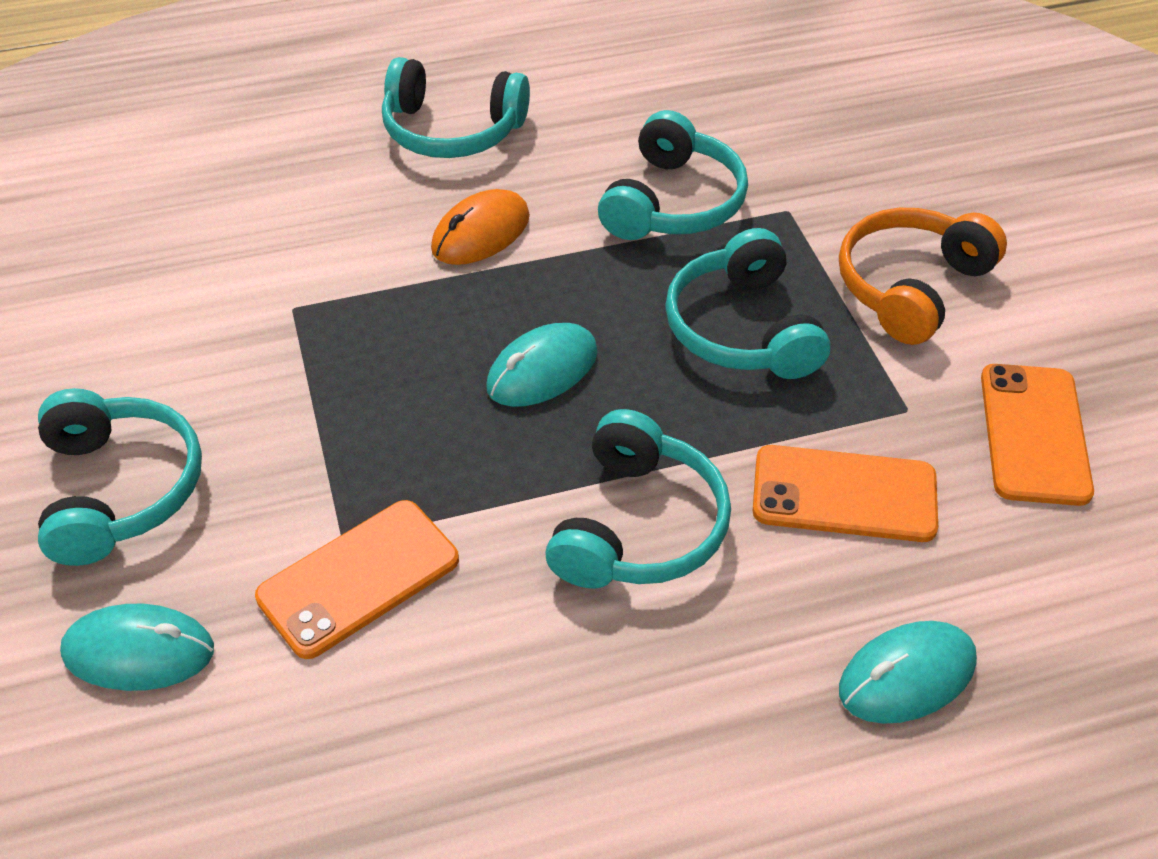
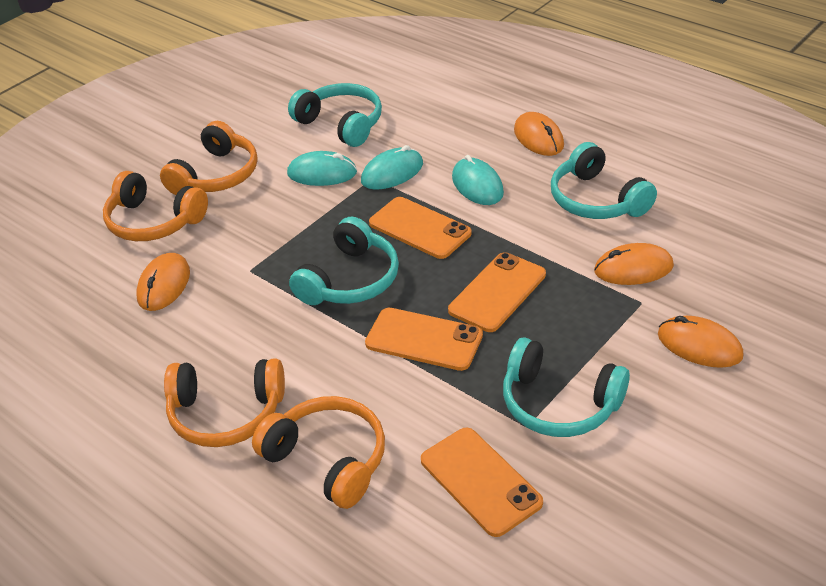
orange headphones: [839,208,1007,345] = 1 -> [103,171,208,241] [160,121,258,195] [164,359,285,447] [252,396,385,509] = 4
orange mouse: [431,189,530,265] = 1 -> [136,253,190,311] [514,112,564,156] [594,243,674,285] [658,316,744,368] = 4
orange phone: [255,500,459,659] [753,445,938,542] [981,364,1094,506] = 3 -> [365,308,483,371] [369,197,472,259] [421,428,543,537] [448,252,546,332] = 4
turquoise headphones: [38,388,202,566] [382,57,530,158] [545,409,731,588] [598,110,748,240] [665,228,830,379] = 5 -> [288,83,382,147] [289,217,399,305] [503,337,630,437] [551,142,657,219] = 4

